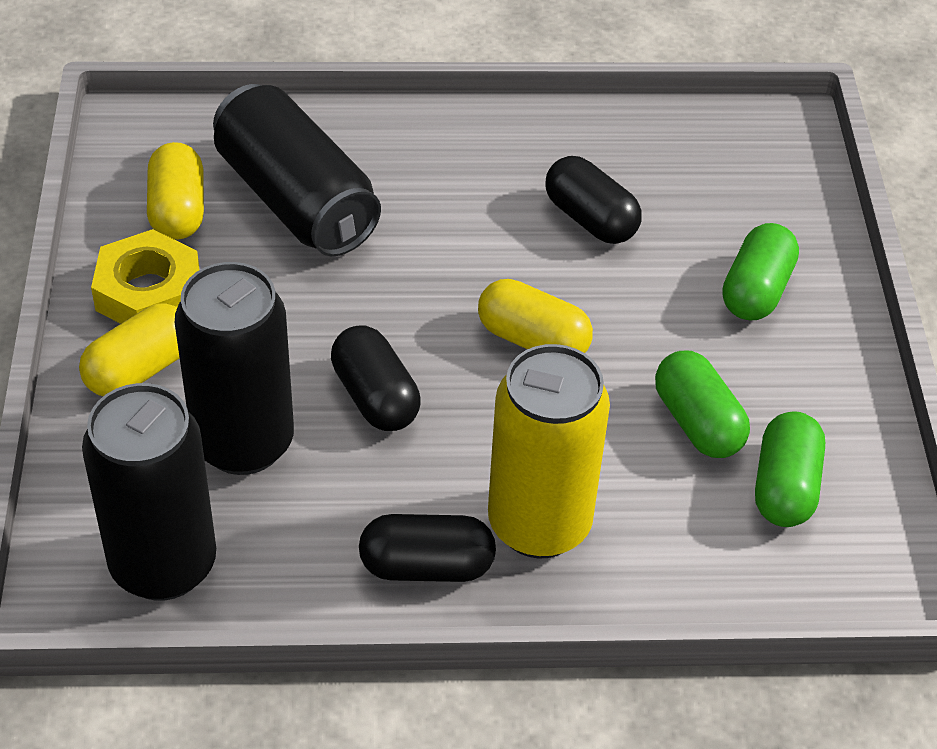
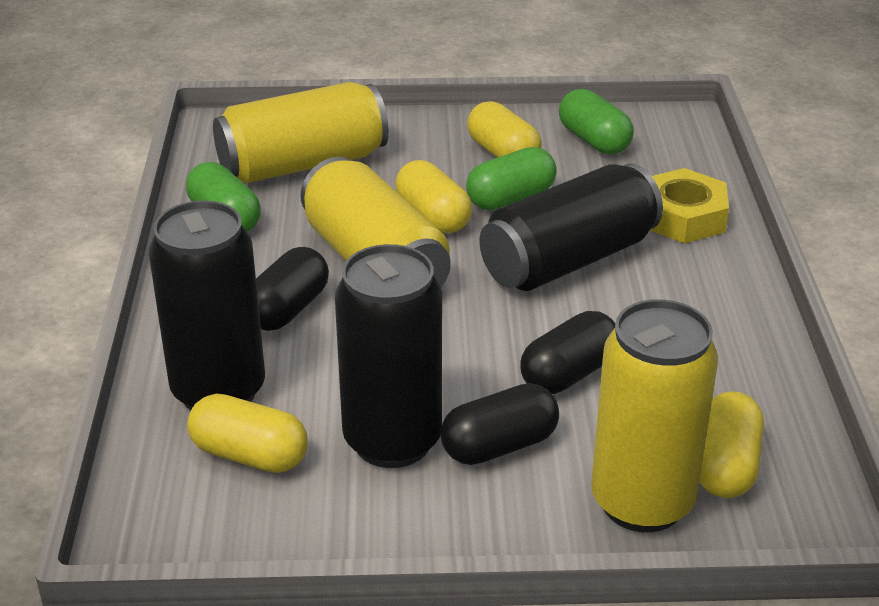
yellow can: [488,344,610,558] = 1 -> [213,82,389,183] [300,157,451,287] [591,299,718,532] = 3
yellow capsule: [79,303,179,396] [147,142,204,240] [478,279,593,353] = 3 -> [187,394,308,473] [395,160,472,233] [467,101,542,158] [699,391,764,498] = 4

